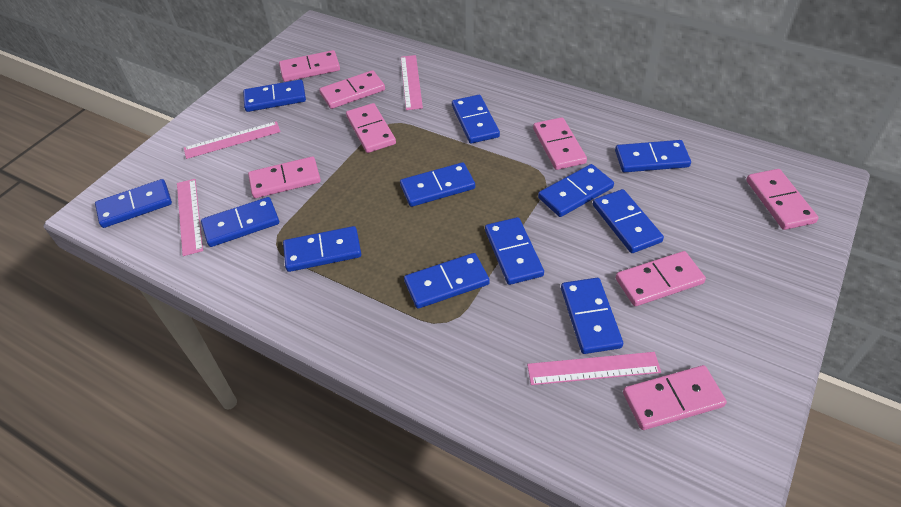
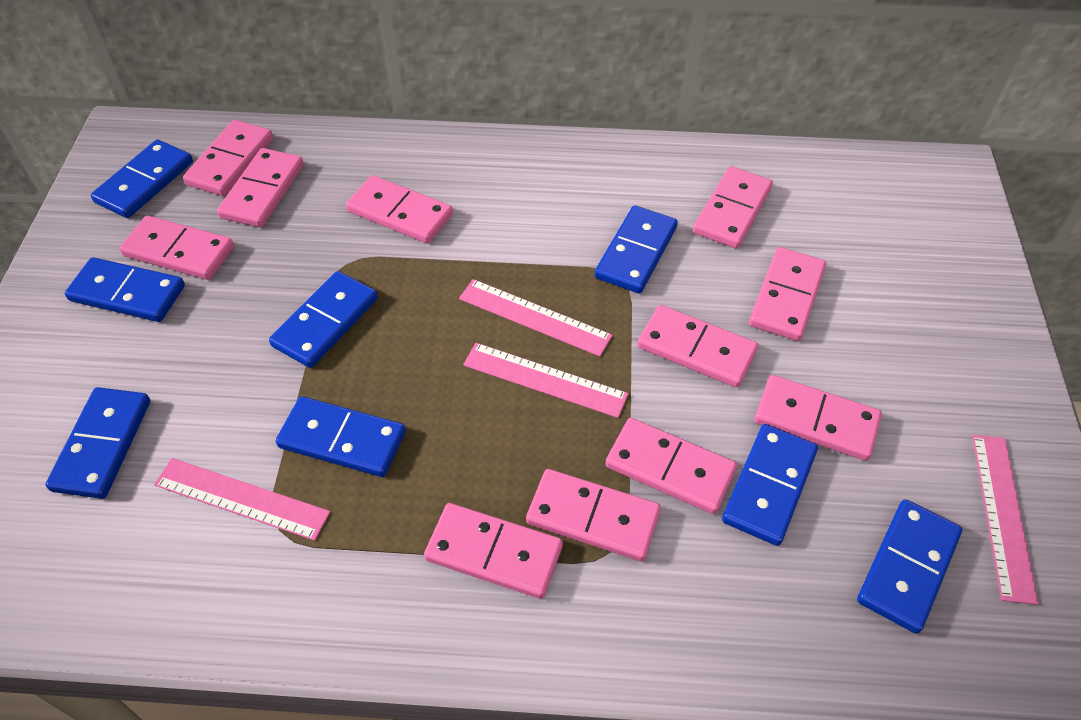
blue domino: [95,179,172,228] [201,197,279,247] [243,80,306,112] [283,226,361,272] [400,162,475,207] [404,253,490,309] [452,95,500,144] [485,217,544,285] [538,164,614,217] [561,278,623,354] [593,189,664,253] [615,140,691,172] = 12 -> [45,387,150,499] [65,257,185,322] [91,140,193,218] [269,271,378,368] [276,396,406,477] [595,205,678,293] [722,424,818,546] [857,499,962,634] = 8
pink domino: [248,157,321,198] [279,50,340,82] [319,70,385,109] [346,103,396,153] [533,117,587,170] [616,251,706,306] [623,365,727,430] [746,169,819,230] = 8 -> [119,216,234,280] [183,120,273,196] [217,148,304,227] [346,175,453,243] [424,503,563,599] [526,469,661,561] [605,418,737,514] [637,305,758,388] [693,166,773,249] [749,247,826,341] [755,375,882,461] = 11

